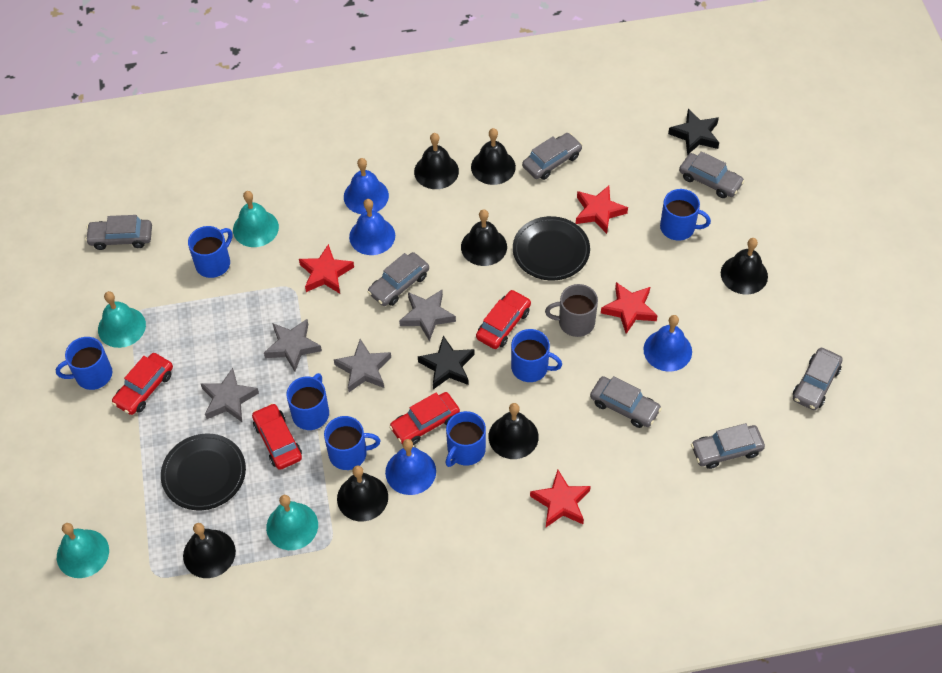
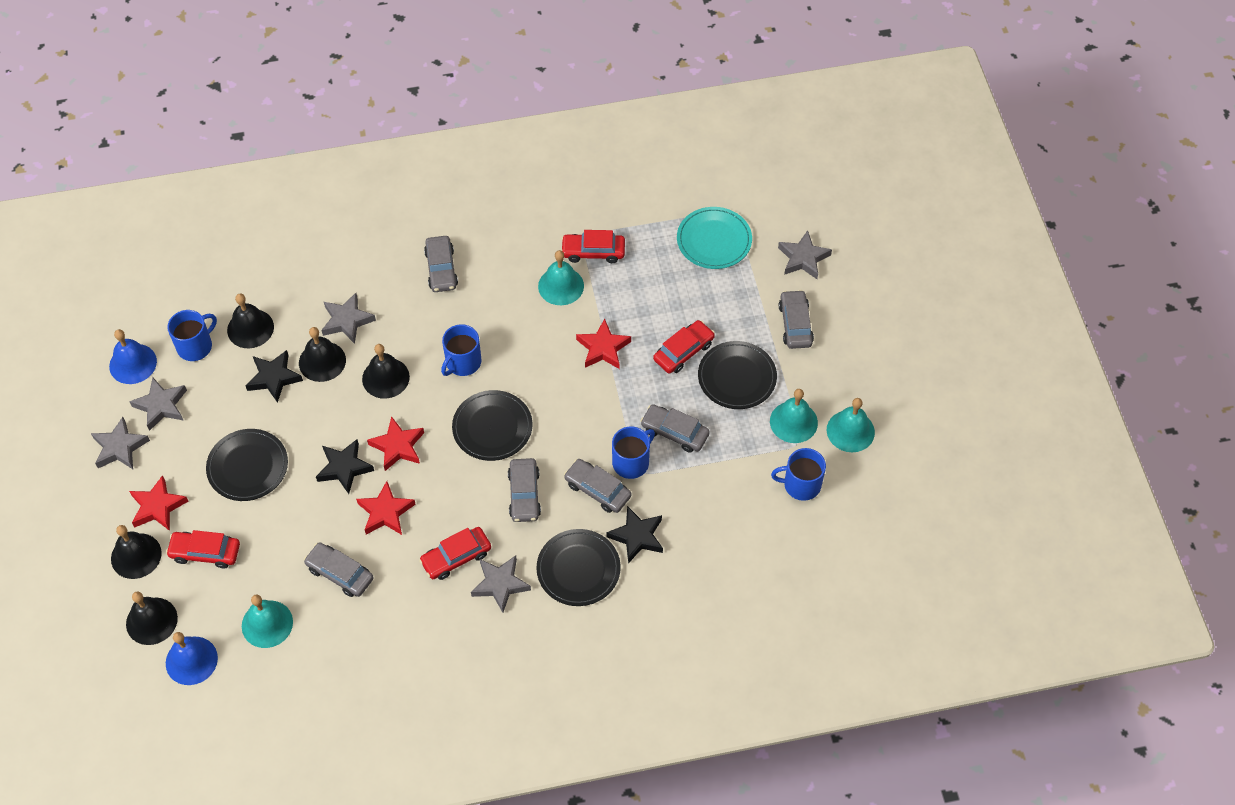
black bell: [183,523,236,578] [337,466,388,521] [414,133,459,189] [461,209,507,266] [471,128,516,185] [488,403,539,459] [721,238,768,294] = 7 -> [111,525,162,579] [126,591,178,645] [227,294,274,348] [299,327,346,382] [362,344,410,399] = 5
black plate: [161,434,246,510] [513,216,590,280] = 2 -> [206,429,288,501] [452,390,533,461] [536,529,621,606] [698,341,777,409] = 4
black star: [418,336,475,389] [668,109,719,155] = 2 -> [245,350,303,403] [316,439,374,494] [606,506,663,564] = 3
blue bell: [344,158,389,214] [349,199,395,255] [385,439,436,495] [643,315,692,372] = 4 -> [109,329,157,384] [166,632,218,685] = 2
blue mug: [56,337,112,390] [188,226,232,278] [286,373,329,430] [324,416,380,470] [446,411,486,467] [511,329,562,382] [660,189,711,241] = 7 -> [167,310,217,361] [441,324,482,376] [612,427,655,479] [771,448,826,501] = 4
grey car: [85,215,152,250] [368,252,429,306] [522,133,582,180] [590,376,662,428] [679,151,744,198] [691,423,765,469] [793,348,843,410] = 7 -> [304,542,374,597] [424,236,458,292] [508,458,541,522] [564,459,632,513] [640,404,710,453] [779,290,814,349] = 6
grey mug: [545,284,598,337] = 1 -> none = 0
grey star: [200,368,259,422] [264,319,322,371] [334,339,391,392] [399,290,456,341] = 4 -> [91,417,150,469] [129,377,187,431] [321,293,376,344] [471,556,531,612] [778,230,832,279] = 5
turquoise plate: none = 0 -> [677,207,752,269] = 1

